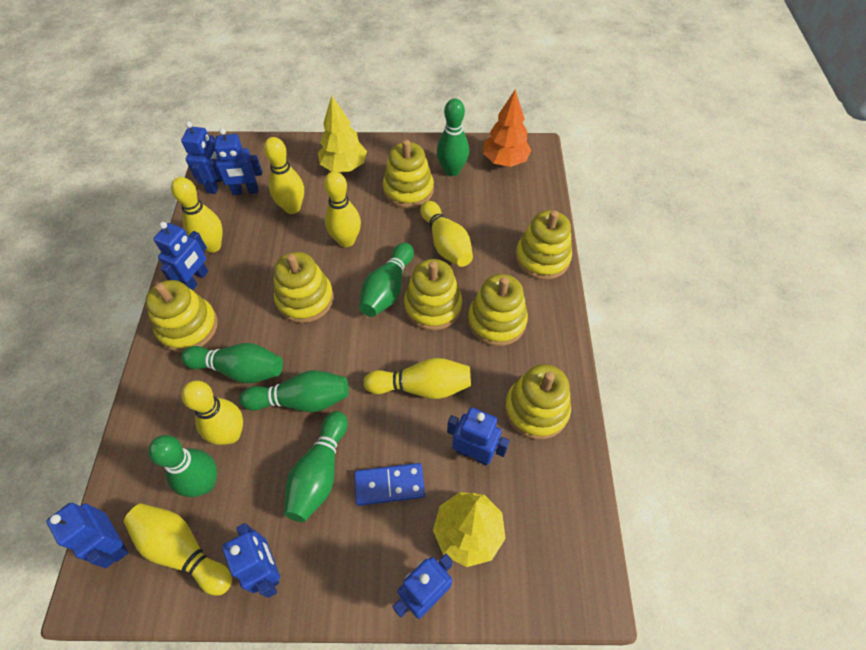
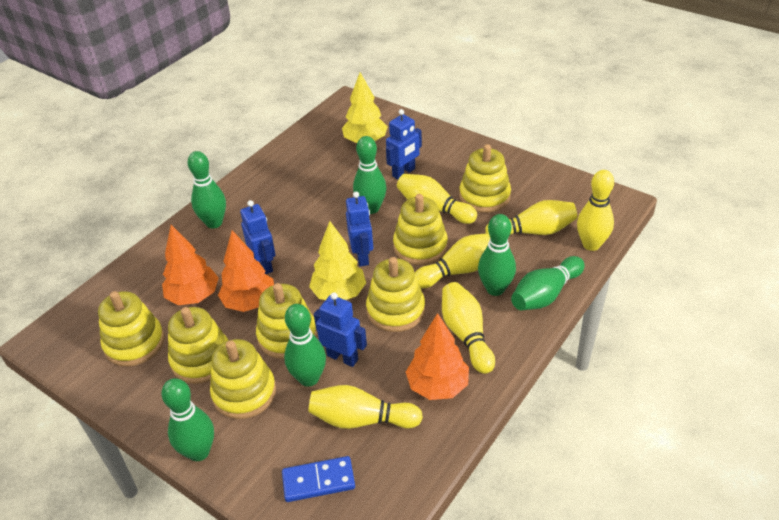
blue robot: [46,503,128,568] [153,222,208,290] [181,122,222,194] [208,128,262,195] [222,523,280,598] [392,554,453,619] [447,407,510,466] = 7 -> [240,200,276,274] [314,292,367,367] [346,192,373,266] [386,109,422,180] = 4
orange tree: [483,89,532,167] = 1 -> [162,225,219,305] [218,230,274,312] [406,313,469,400] = 3
yellow bowling pin: [124,503,232,596] [171,177,223,253] [182,381,243,445] [264,137,304,214] [324,171,361,247] [364,358,471,399] [420,201,473,267] = 7 -> [308,385,423,429] [397,174,477,224] [415,233,490,288] [442,282,495,374] [485,200,577,235] [577,170,614,251] = 6

